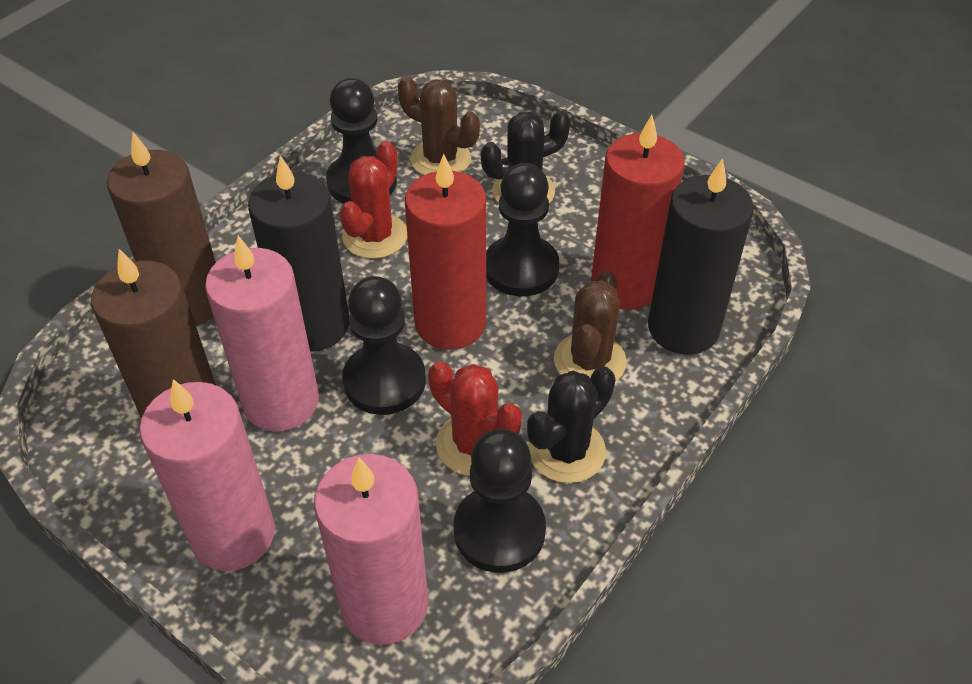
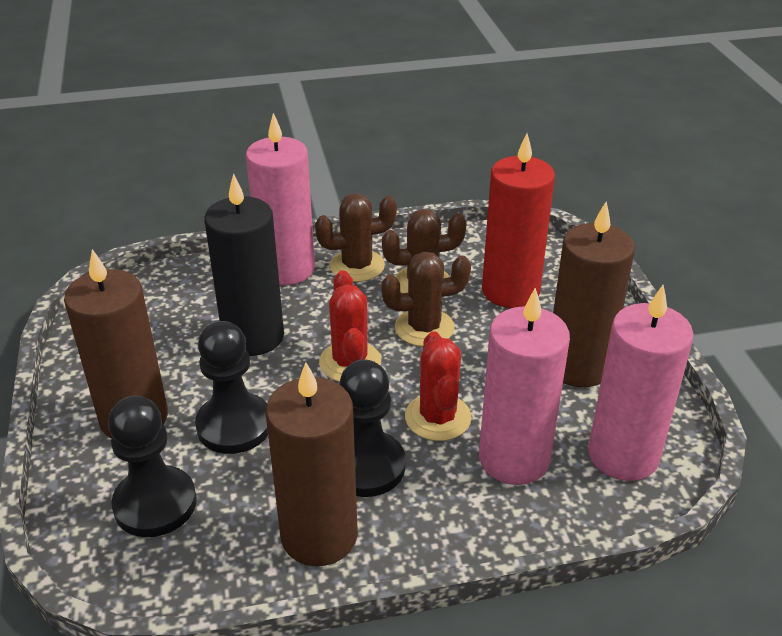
black cactus: [481,111,570,203] [527,366,616,483] = 2 -> none = 0
black candle: [248,155,349,352] [648,158,754,354] = 2 -> [205,173,284,356] = 1
black pawn: [326,78,397,204] [342,276,426,415] [454,429,546,573] [486,163,559,296] = 4 -> [108,396,197,537] [195,321,268,454] [339,360,406,497] = 3
brown cactus: [398,76,480,175] [554,271,627,382] = 2 -> [315,193,397,282] [381,252,471,347] [382,209,466,293] = 3
brown candle: [91,249,216,418] [107,132,216,326] = 2 -> [64,249,168,438] [266,362,358,566] [553,202,635,387] = 3
red candle: [405,154,486,350] [591,115,685,310] = 2 -> [482,133,555,308] = 1

